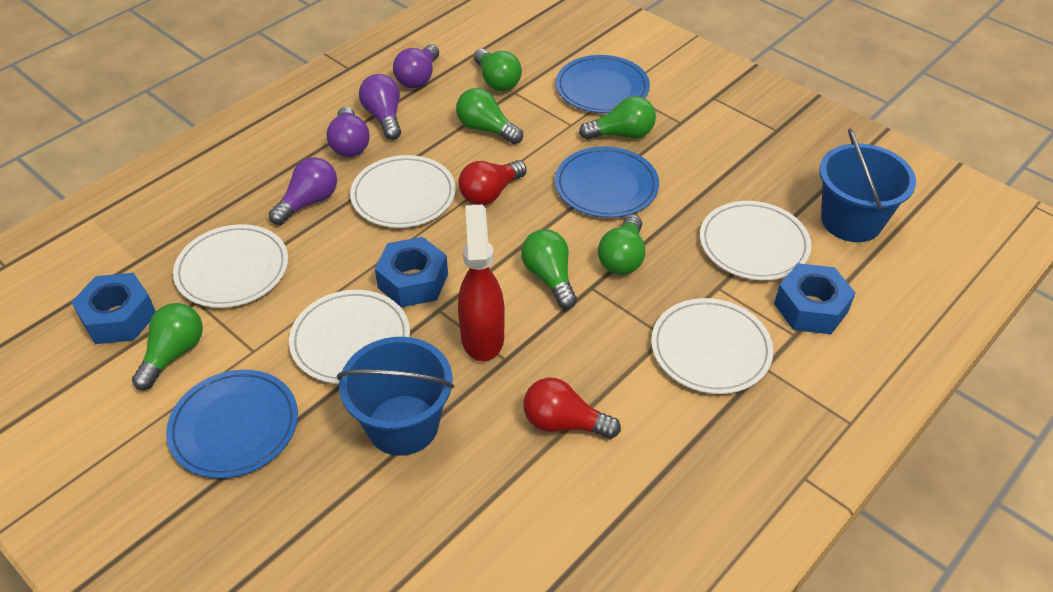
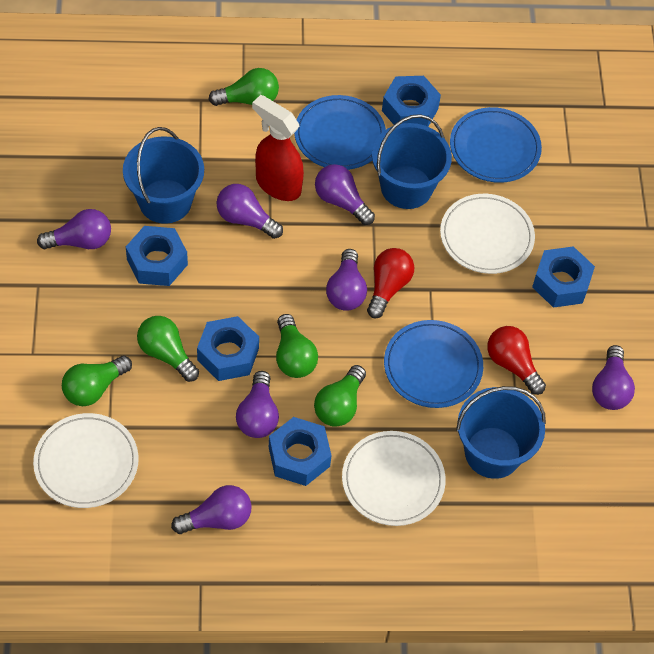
blue bucket: [337,337,454,456] [819,129,916,242] = 2 -> [123,127,204,224] [372,114,452,209] [456,386,546,479] = 3
blue nut: [71,273,156,344] [375,237,448,307] [774,263,855,334] = 3 -> [126,226,188,286] [197,316,259,381] [269,417,332,486] [382,76,441,127] [532,246,595,308] = 5
green light bulb: [132,303,203,390] [456,88,523,144] [474,49,522,91] [521,229,577,309] [579,96,656,140] [598,215,645,275] = 6 -> [62,355,132,406] [137,316,199,382] [208,68,279,106] [276,314,318,378] [314,365,366,427] = 5
purple light bulb: [269,157,337,225] [327,106,369,157] [359,74,401,140] [393,44,439,88] = 4 -> [37,209,111,249] [171,485,252,534] [217,184,283,239] [236,371,279,438] [315,164,375,225] [326,249,367,311] [592,345,635,410] = 7
white plate: [173,224,288,308] [289,290,410,384] [350,155,456,228] [651,298,773,394] [700,201,811,280] = 5 -> [33,413,139,508] [342,431,446,526] [440,194,535,274] = 3

